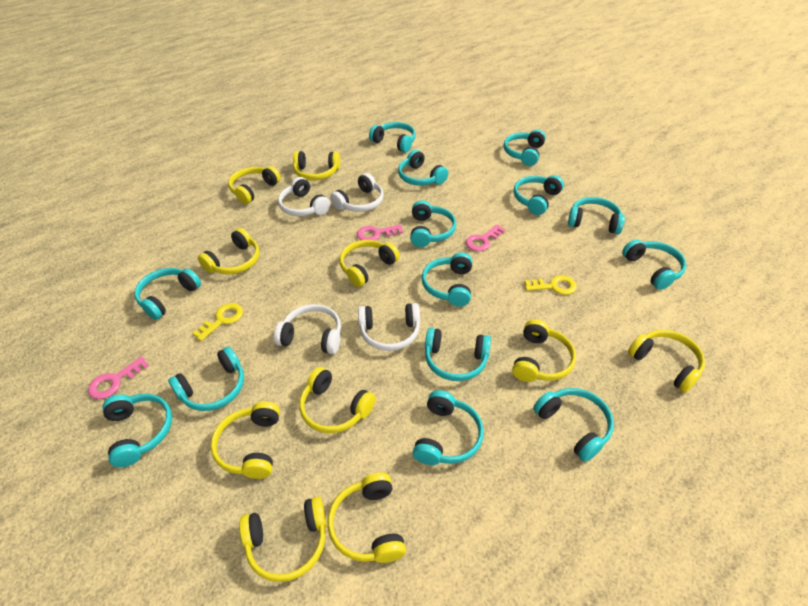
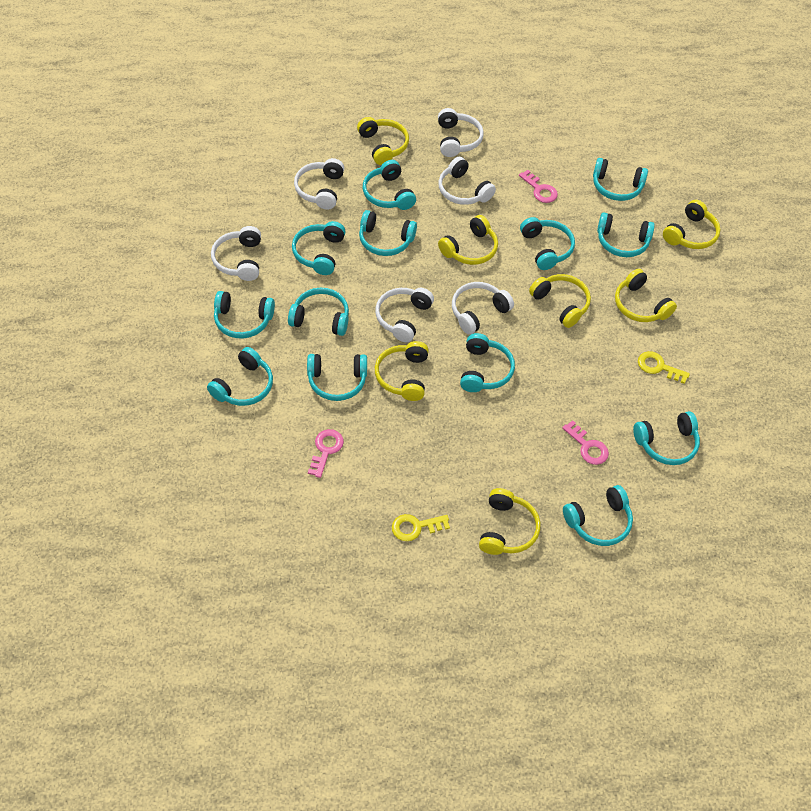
turquoise headphones: [102,394,172,467] [134,268,201,320] [168,347,244,411] [369,122,416,153] [398,150,448,186] [410,200,456,247] [413,390,484,465] [422,253,472,306] [425,328,491,381] [503,129,546,166] [514,175,564,215] [533,388,614,462] [568,197,625,234] [622,239,686,290] = 14 -> [207,347,273,406] [214,291,275,339] [288,288,349,336] [292,221,346,275] [307,354,367,401] [359,210,417,256] [363,160,416,210] [460,333,515,392] [520,217,575,270] [563,485,633,546] [593,158,648,201] [597,213,655,257] [633,411,700,465] = 13
white headphones: [274,304,341,354] [278,177,330,216] [330,173,384,212] [358,303,420,351] = 4 -> [211,226,261,281] [294,158,344,210] [375,288,434,342] [438,108,484,157] [438,157,496,205] [452,282,514,334] = 6
yellow headphones: [198,228,260,275] [211,401,280,479] [228,166,281,204] [239,497,326,582] [293,151,340,181] [299,367,376,433] [328,472,406,563] [339,240,400,287] [512,319,576,382] [628,330,705,393] = 10 -> [357,117,409,165] [375,341,429,401] [438,215,498,265] [479,488,540,555] [529,274,591,328] [615,269,677,322] [663,200,720,249] = 7

